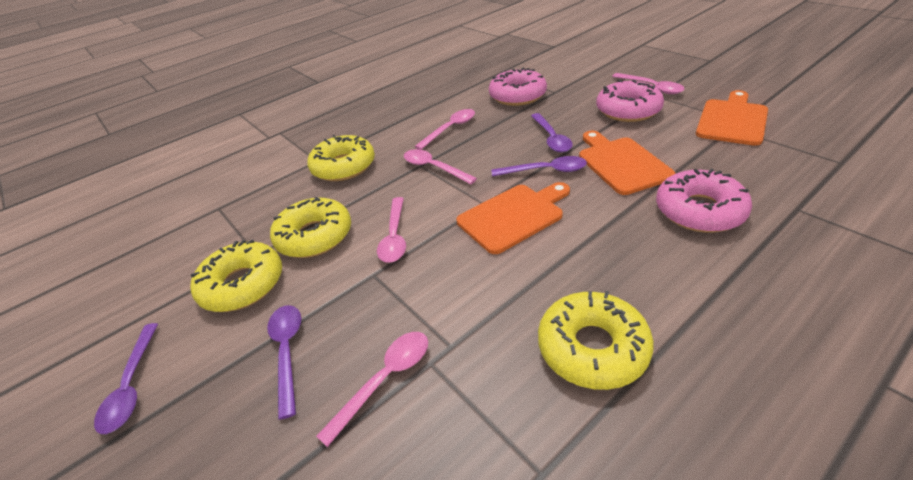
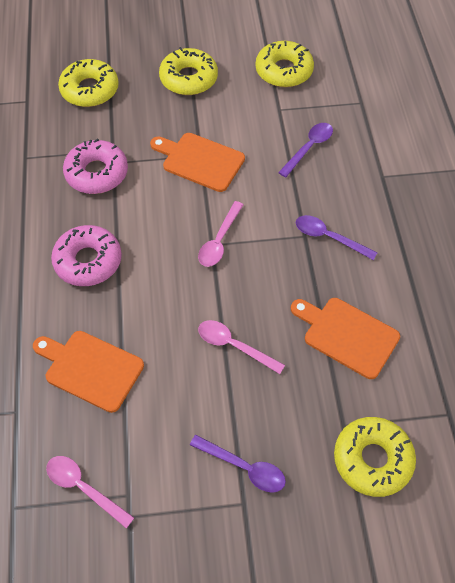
pink donut: [489,67,547,106] [596,80,664,122] [656,169,752,233] = 3 -> [51,225,122,286] [63,138,128,194] = 2
pink spoon: [316,332,428,447] [377,197,406,263] [404,149,477,184] [415,109,475,150] [612,73,685,94] = 5 -> [46,456,134,528] [198,201,244,267] [198,320,285,374] = 3
purple spoon: [94,323,158,434] [267,305,301,420] [492,156,587,177] [531,113,573,152] = 4 -> [190,435,286,493] [278,123,333,178] [296,215,378,260] = 3

